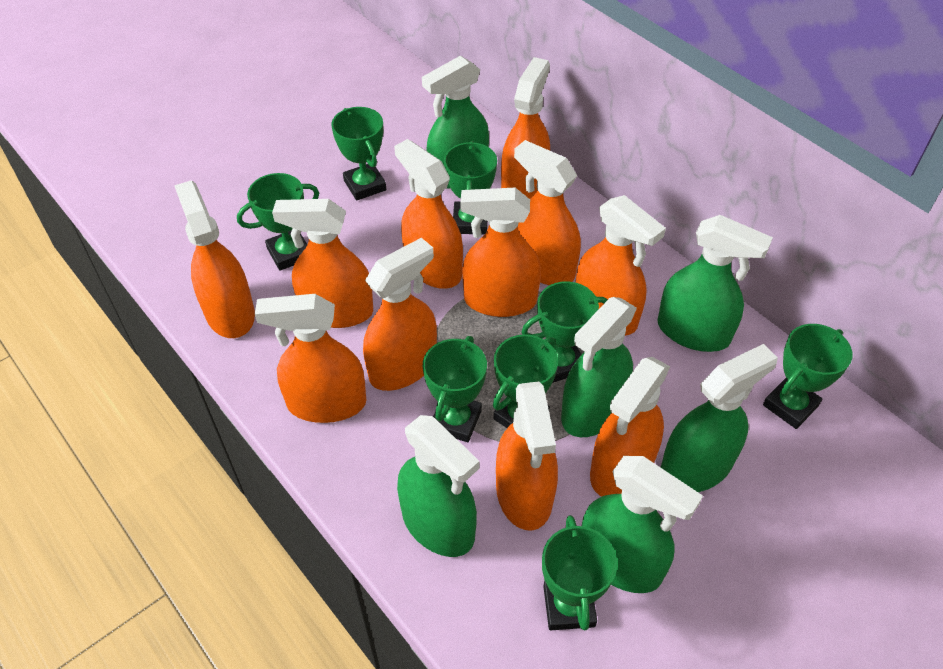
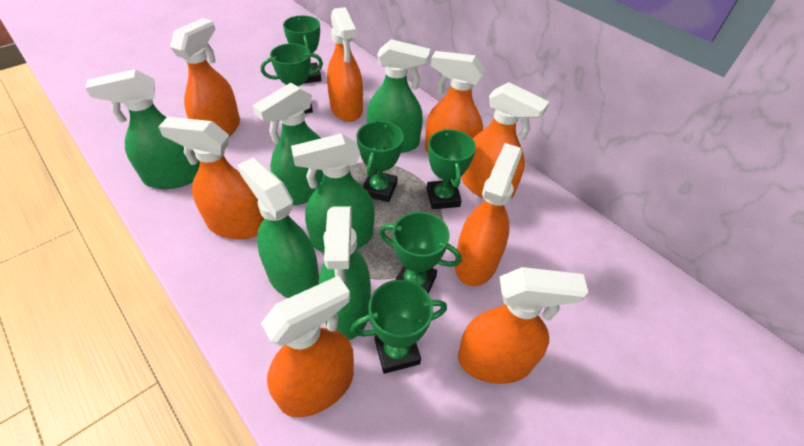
green trophy: [237,173,319,271] [331,107,386,200] [423,336,487,442] [444,141,497,235] [493,334,558,428] [521,281,608,383] [542,515,617,630] [763,324,852,429] = 8 -> [261,43,323,114] [283,15,321,84] [351,280,447,374] [357,121,404,202] [379,212,462,294] [427,129,476,209] = 6
orange spray bottle: [174,180,255,338] [255,294,366,423] [272,199,373,328] [363,238,437,391] [394,139,463,289] [460,188,541,317] [496,381,558,530] [501,57,550,199] [514,140,581,285] [575,195,666,336] [590,357,670,497] = 11 -> [158,117,265,239] [170,18,240,136] [261,276,354,417] [327,7,363,122] [425,51,485,153] [455,143,522,286] [458,267,588,384] [461,82,549,198] = 8

